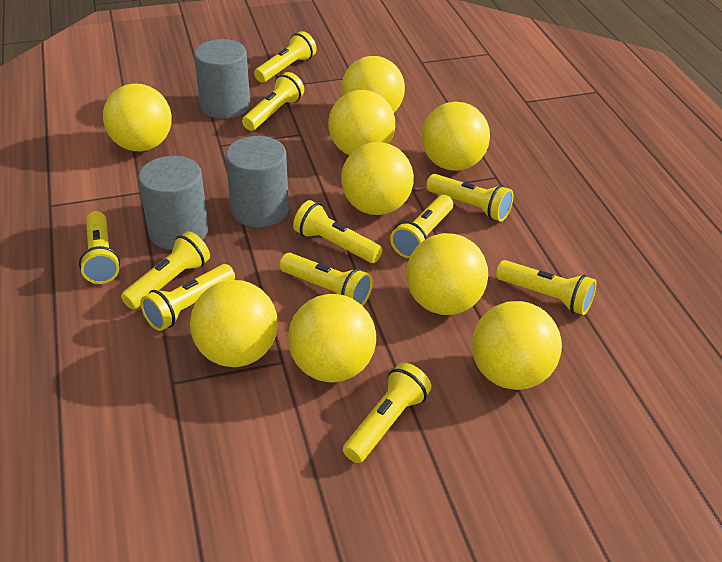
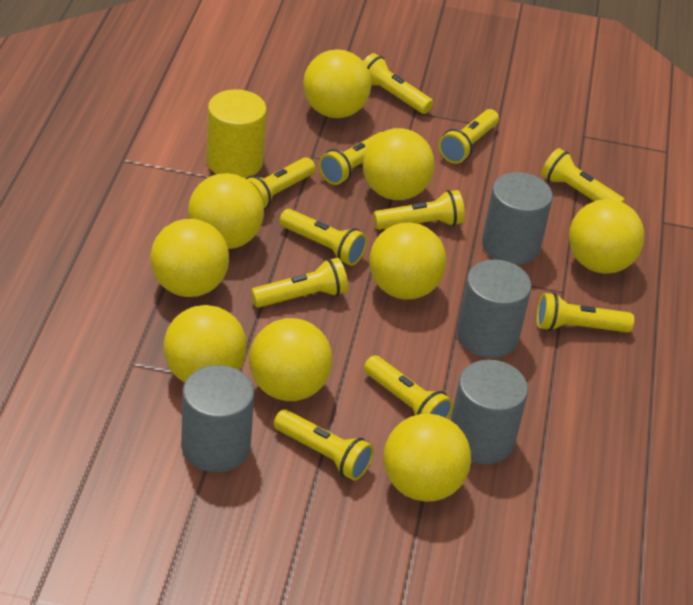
grey cylinder: [138,156,208,250] [194,39,250,119] [226,136,289,227] = 3 -> [181,365,254,472] [451,360,528,464] [457,259,532,358] [482,172,553,265] = 4
yellow cylinder: none = 0 -> [206,89,267,178] = 1

